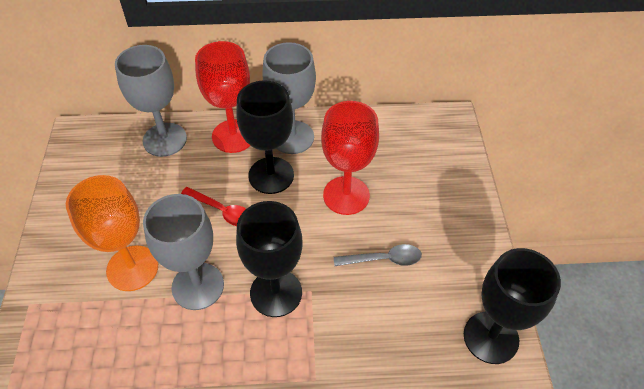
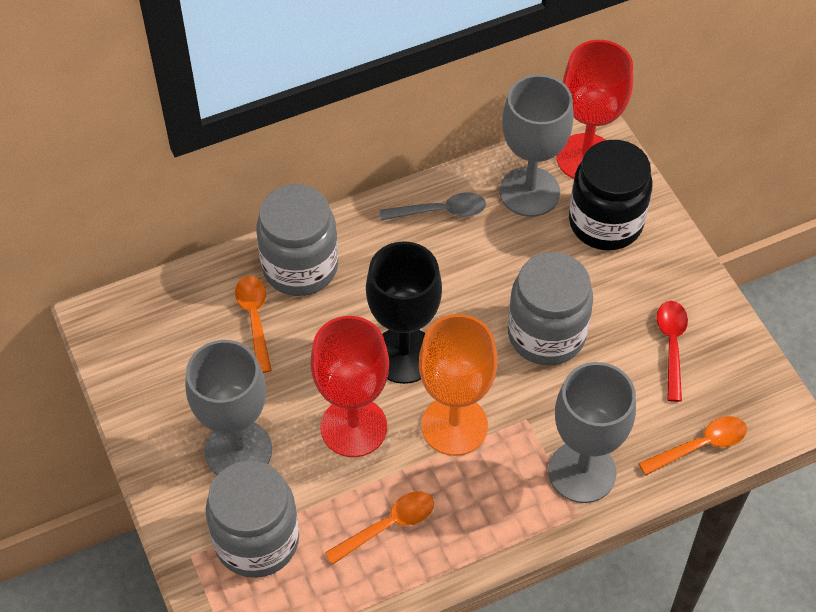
black goblet: [236,80,294,194] [236,201,303,317] [464,248,561,364] = 3 -> [366,241,442,384] = 1
black jar: none = 0 -> [569,140,653,250] = 1
grey jar: none = 0 -> [206,460,299,578] [256,184,338,296] [508,252,593,365] = 3
orange spoon: none = 0 -> [235,276,272,373] [325,491,434,565] [639,416,747,475] = 3

